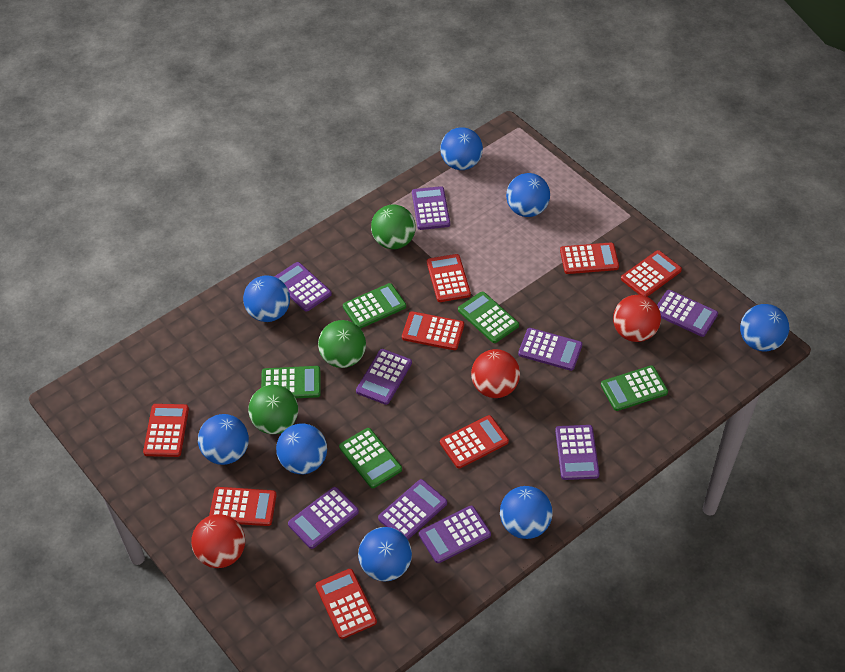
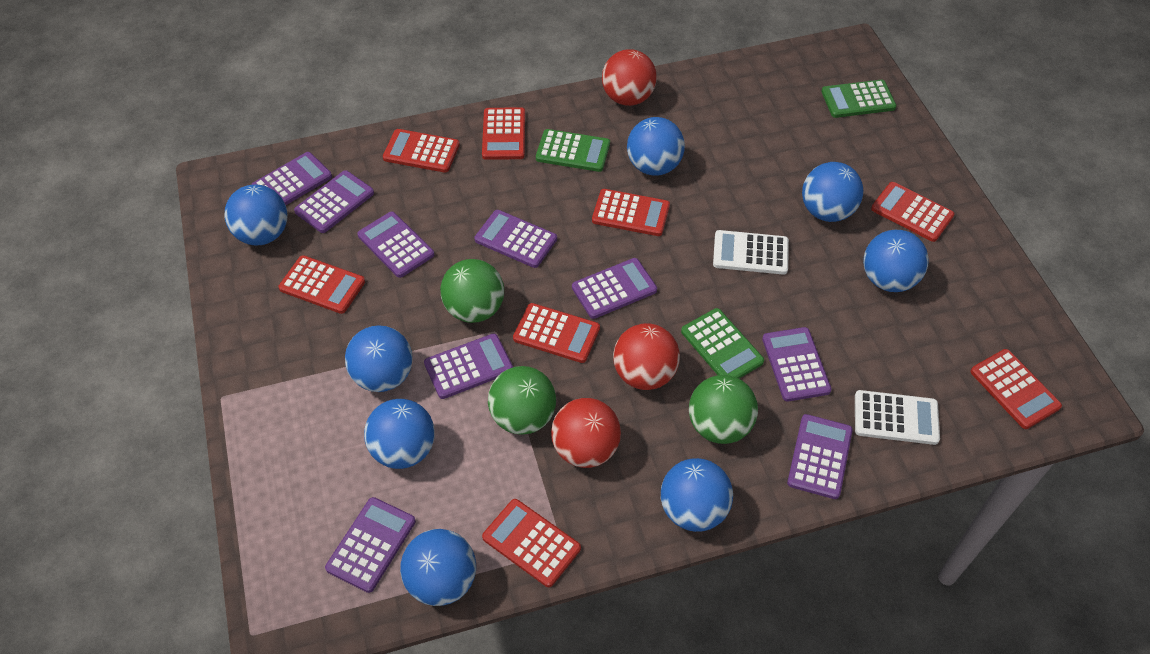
green calculator: [261,366,321,398] [339,428,402,488] [343,283,406,329] [458,292,519,343] [601,365,668,411] = 5 -> [536,129,610,172] [681,308,764,378] [821,80,897,118] = 3
white calculator: none = 0 -> [713,230,789,275] [855,390,940,445] = 2

